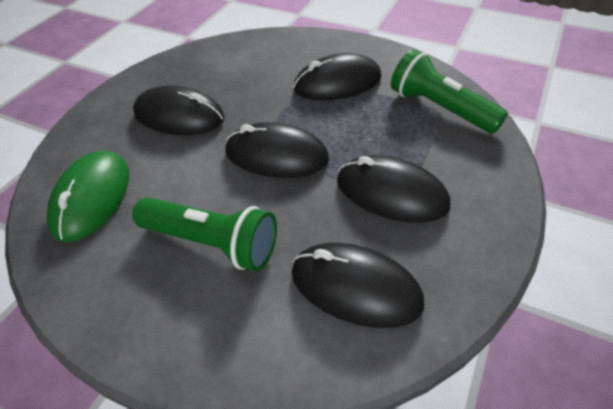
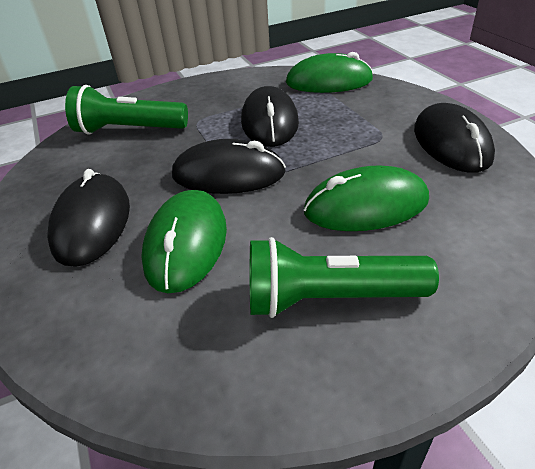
black mouse: [133,86,225,135] [225,122,329,178] [291,243,424,328] [293,53,381,100] [337,155,450,223] = 5 -> [47,169,130,267] [172,139,286,194] [241,86,299,147] [414,103,495,173] = 4
green mouse: [47,150,129,242] = 1 -> [141,190,227,293] [286,52,374,93] [304,166,429,231] = 3

